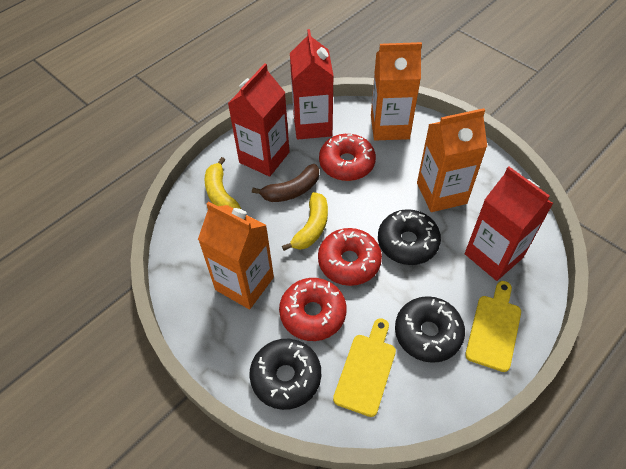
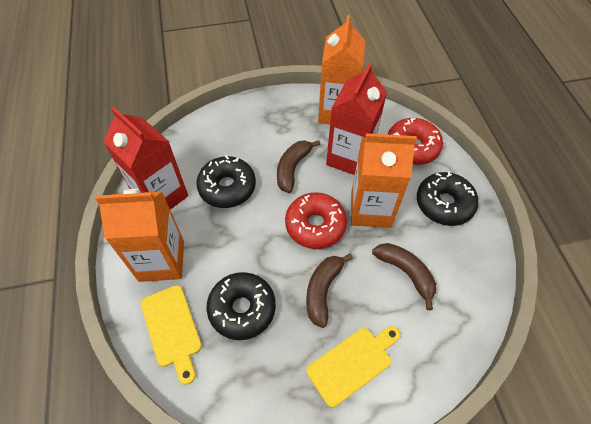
brown banana: [252,164,319,202] = 1 -> [277,140,321,193] [306,254,353,328] [372,243,436,310] = 3
red carton: [228,63,289,177] [290,29,333,140] [465,167,554,281] = 3 -> [104,107,188,210] [326,63,387,175] = 2
red donut: [279,278,347,341] [318,228,382,286] [319,134,376,181] = 3 -> [285,192,347,249] [388,118,443,165] = 2
yellow banana: [204,157,241,209] [282,192,328,251] = 2 -> none = 0

